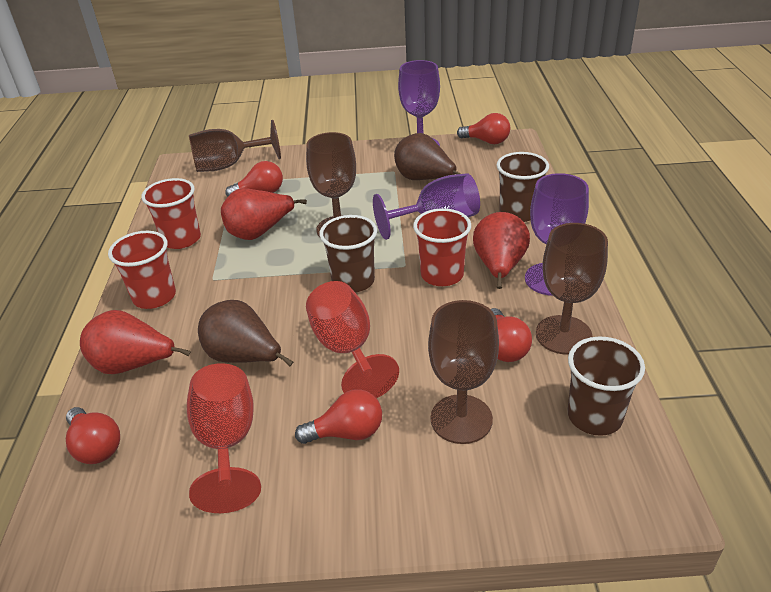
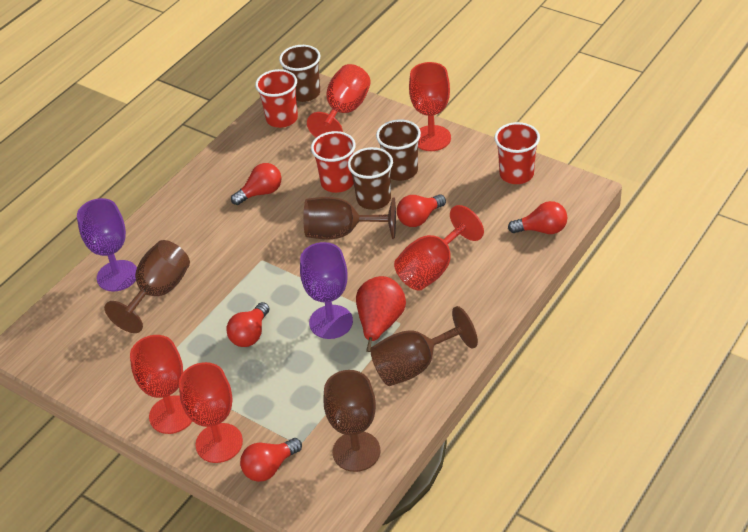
brown pear: [198,300,293,367] [394,133,461,180] = 2 -> none = 0
purple goblet: [373,173,480,240] [398,60,440,146] [525,173,589,296] = 3 -> [77,198,137,292] [300,242,353,339] = 2
red goblet: [187,363,261,513] [306,281,399,398] = 2 -> [130,335,192,434] [179,362,243,463] [307,64,371,138] [394,205,484,291] [409,62,451,151] = 5
red pear: [80,310,191,374] [221,188,307,240] [473,212,530,289] = 3 -> [356,276,406,352] = 1

